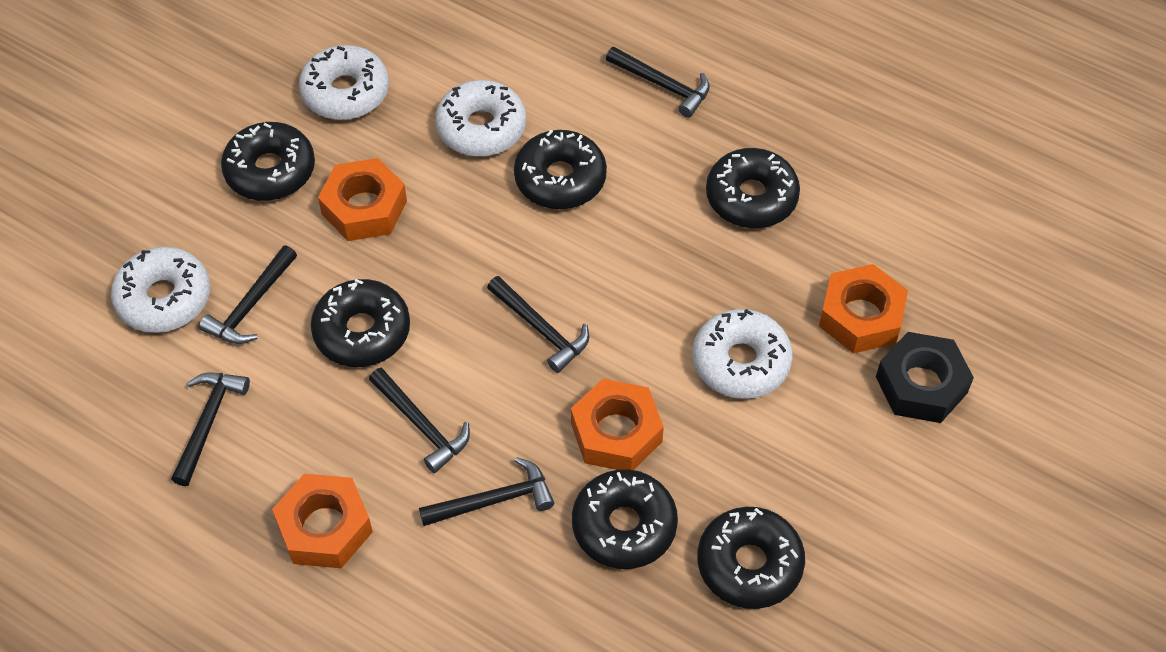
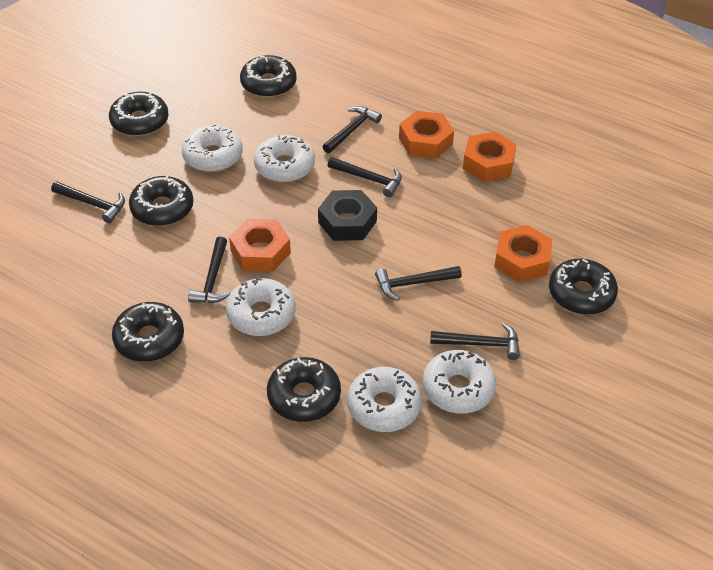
white donut: [111,247,210,333] [299,45,389,120] [435,80,526,157] [693,309,793,399] = 4 -> [182,124,243,172] [226,277,296,336] [254,135,315,182] [347,367,422,432] [423,350,496,414] = 5

